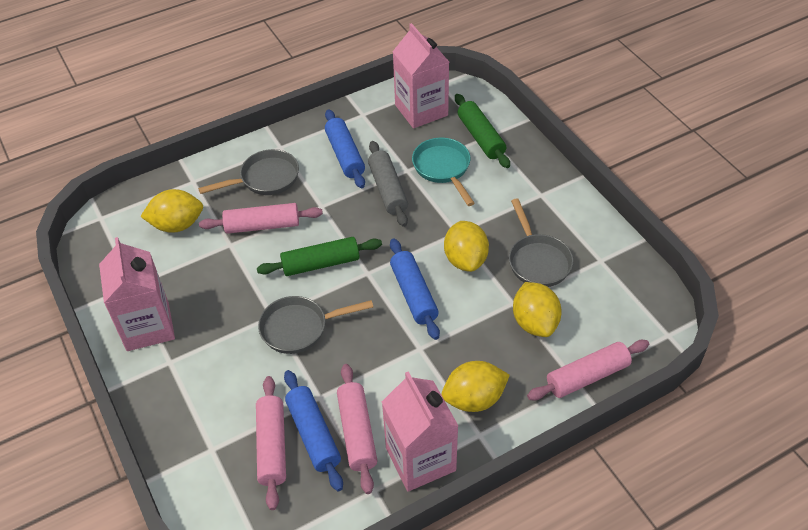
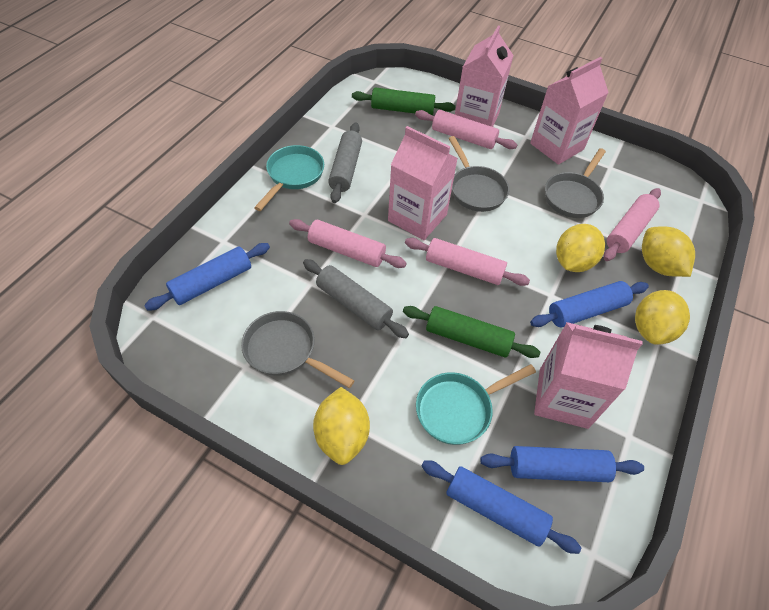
blue rolling pin: [284,370,343,491] [325,109,365,188] [390,238,440,340] = 3 -> [144,243,270,311] [422,460,582,554] [480,446,644,482] [530,281,649,327] = 4
grey rolling pin: [368,141,408,227] = 1 -> [303,259,409,338] [328,122,362,203] = 2
pink carton: [99,237,175,351] [382,371,458,492] [393,23,449,128] = 3 -> [388,126,458,240] [455,25,514,127] [530,57,609,165] [534,322,642,429] = 4
turquoise pan: [412,138,475,206] = 1 -> [254,145,324,211] [416,364,536,445] = 2

